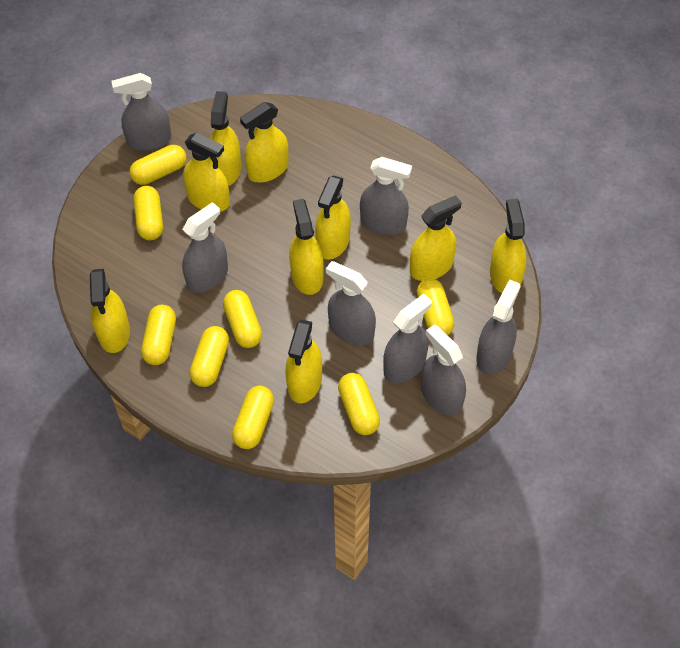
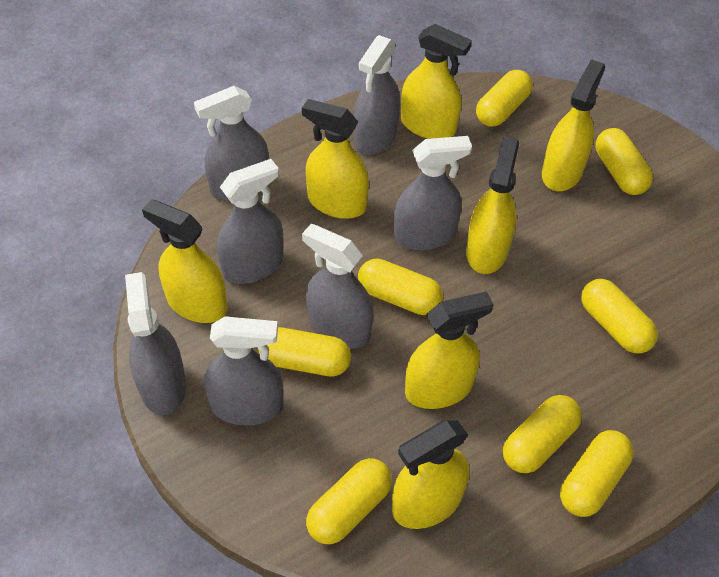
yellow spray bottle: [89,269,130,353] [183,132,230,212] [210,91,241,186] [240,102,288,183] [285,320,322,403] [289,199,324,295] [315,176,351,260] [410,195,462,281] [490,199,526,293] = 9 -> [142,199,228,323] [302,99,369,219] [392,420,469,529] [401,24,472,139] [405,291,494,409] [466,137,519,274] [542,59,605,191] = 7

